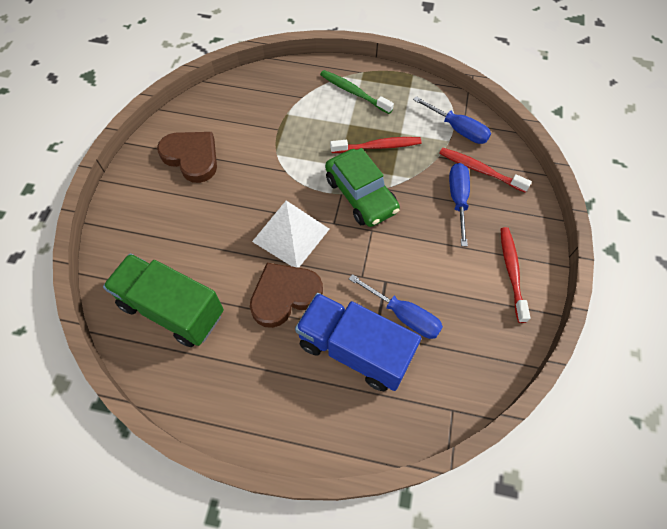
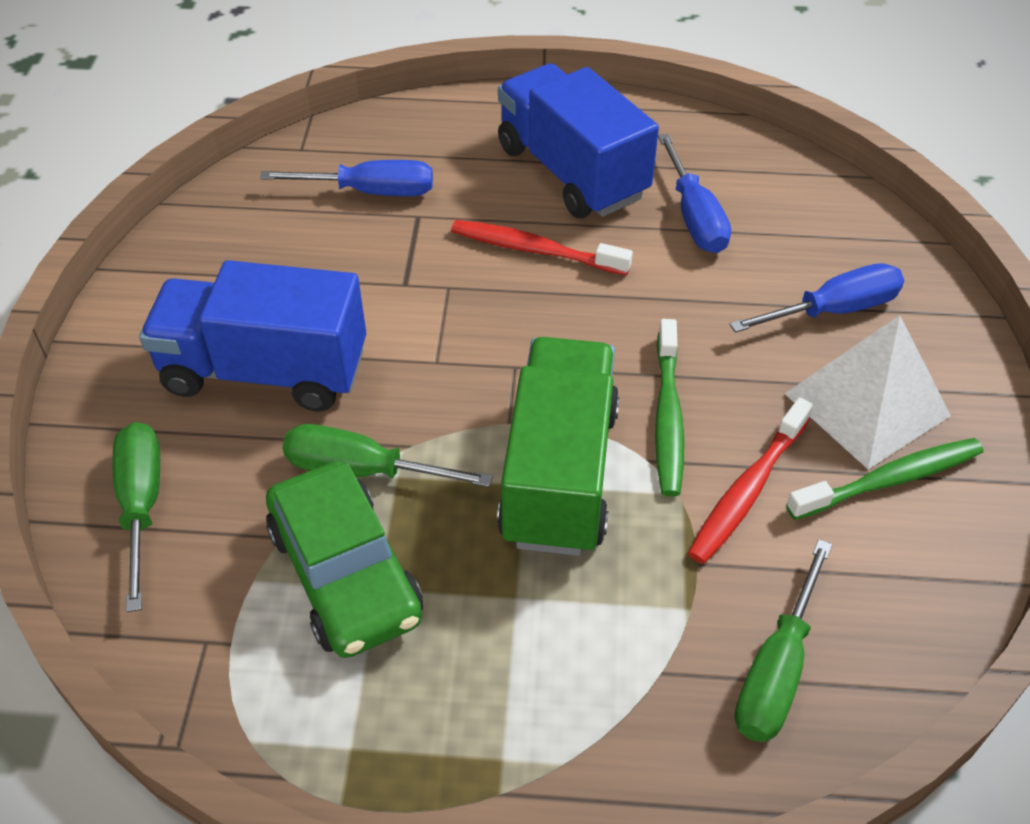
blue truck: [295,293,421,391] = 1 -> [139,260,366,411] [498,63,659,218] = 2
brown heart: [157,132,217,183] [250,263,323,328] = 2 -> none = 0
green screwdriver: none = 0 -> [112,422,160,612] [282,424,493,487] [735,539,832,742] = 3
green toothbrush: [320,70,394,114] = 1 -> [655,319,684,497] [786,438,983,520] = 2
red toothbrush: [330,137,421,153] [439,148,532,193] [501,227,530,323] = 3 -> [451,220,633,275] [688,397,813,564] = 2

